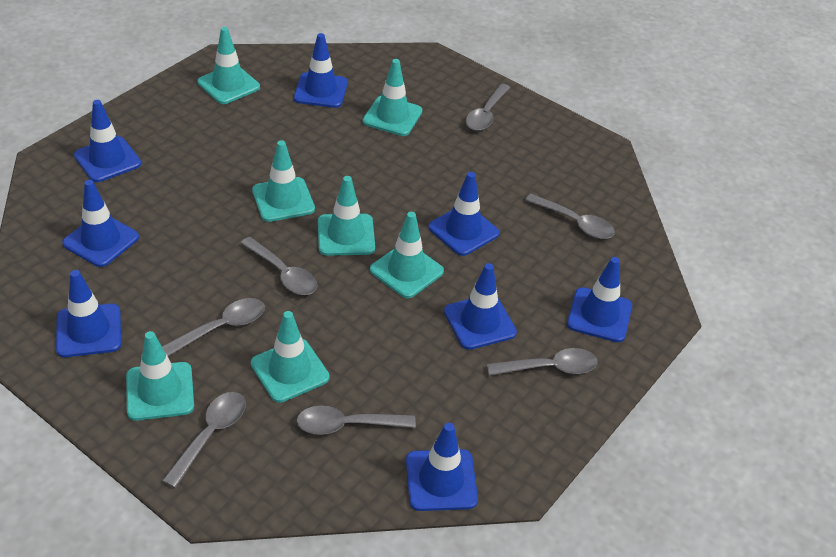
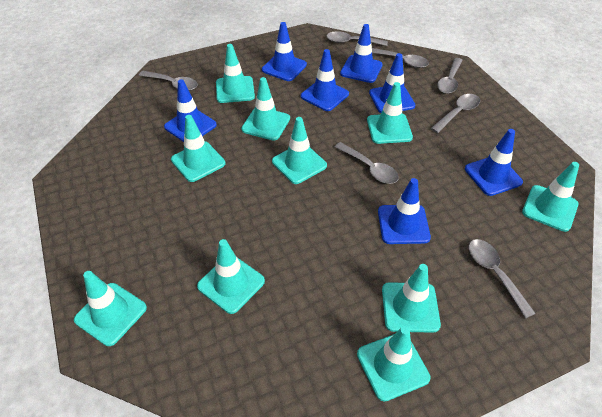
blue traffic cone: [56,270,121,357] [62,180,139,267] [74,100,141,182] [294,33,348,108] [406,423,478,511] [428,172,499,256] [444,263,517,350] [567,257,632,342] = 8 -> [164,79,217,142] [262,22,307,81] [301,49,349,111] [340,24,383,83] [369,53,415,113] [378,178,431,244] [465,129,523,196] = 7
turquoise traffic cone: [126,331,194,421] [197,27,260,104] [251,311,330,403] [252,140,315,222] [318,176,375,256] [363,59,422,136] [370,212,444,298] = 7 -> [74,271,147,346] [171,115,225,182] [197,239,265,314] [216,44,255,103] [241,77,290,141] [272,117,327,184] [357,326,431,402] [367,82,413,144] [382,264,441,333] [522,162,579,232] = 10

